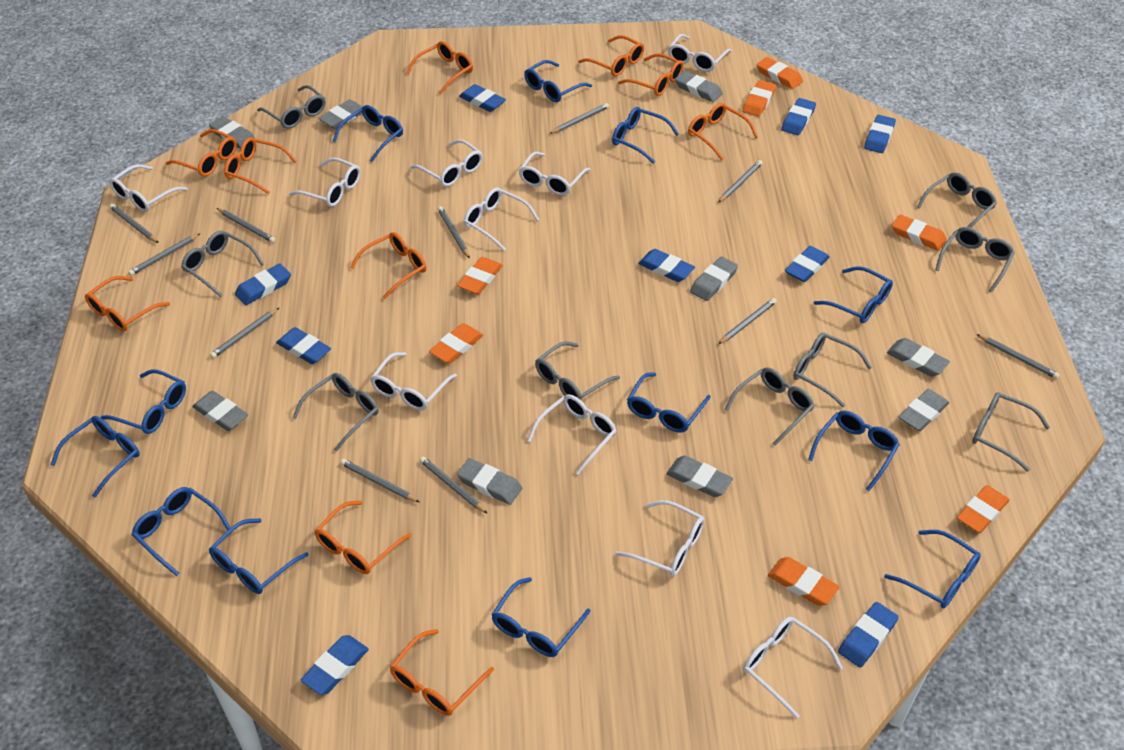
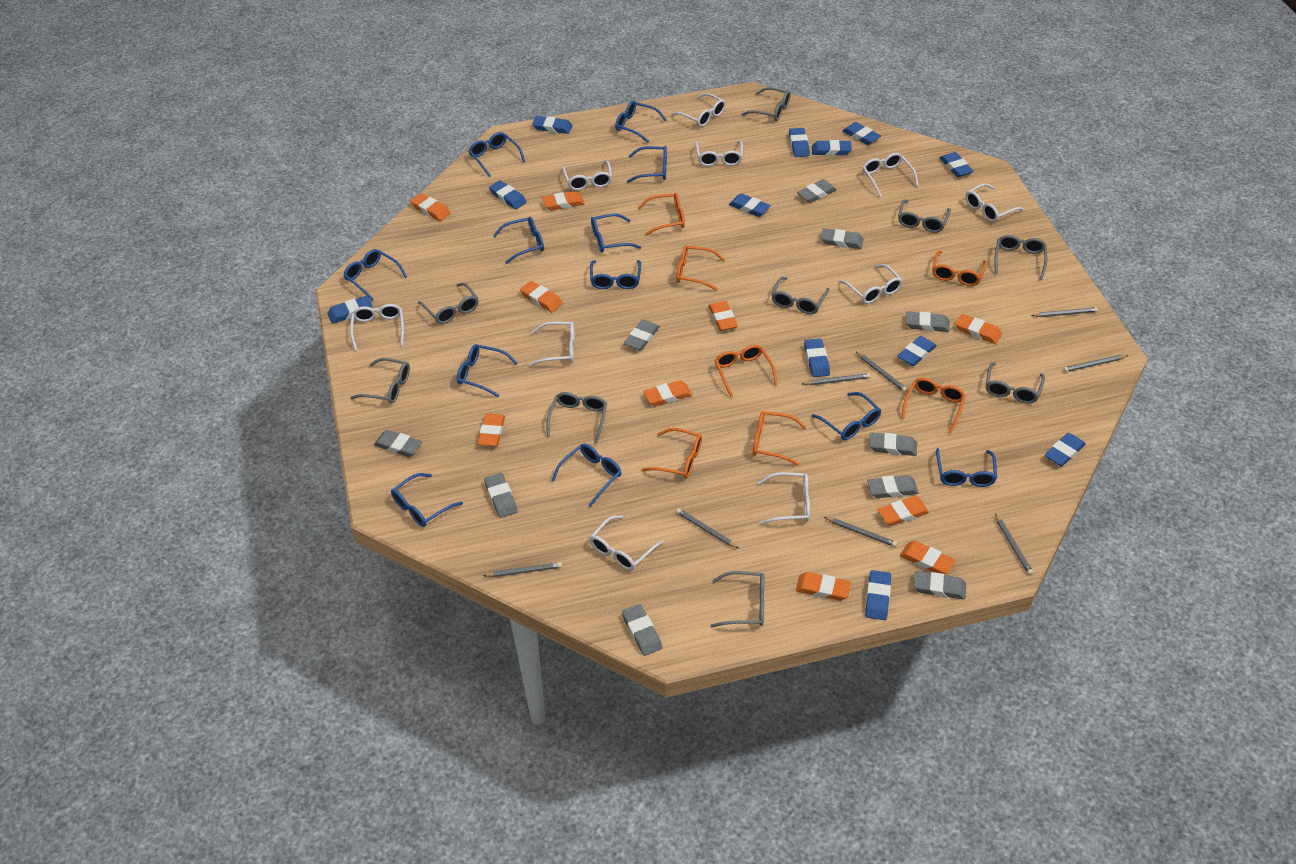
blue eraser: [235,263,291,305] [276,327,331,364] [301,635,369,695] [459,84,506,112] [638,249,695,282] [781,98,816,135] [785,246,830,282] [838,602,899,667] [864,115,896,153] = 9 -> [327,296,372,324] [489,180,527,210] [532,116,572,134] [729,193,771,217] [789,128,810,157] [804,339,830,377] [812,140,852,156] [843,122,881,145] [865,570,891,620] [897,336,937,366] [940,152,974,177] [1045,433,1086,466] = 12
grey eraser: [192,391,248,431] [209,116,256,149] [318,99,363,129] [457,458,522,505] [667,456,733,497] [675,71,723,102] [690,256,738,301] [887,338,950,377] [899,389,949,431] = 9 -> [374,430,422,457] [484,473,518,518] [622,604,662,656] [624,320,660,351] [797,179,837,203] [821,228,863,249] [867,475,919,498] [869,432,917,456] [906,311,950,332] [914,571,966,600] = 10
grey pencil: [109,204,159,243] [128,233,201,276] [210,308,279,358] [217,208,275,243] [340,459,419,502] [419,456,488,514] [438,206,470,258] [549,103,609,134] [718,160,763,203] [718,298,777,344] [977,334,1060,379] = 11 -> [483,562,562,577] [676,508,739,549] [802,373,871,385] [824,517,897,547] [855,351,907,392] [995,514,1033,575] [1031,307,1098,317] [1063,355,1128,372] = 8
orange eraser: [429,323,483,363] [457,257,503,295] [742,80,776,117] [757,57,803,89] [768,557,839,606] [892,214,947,251] [957,485,1010,533] = 7 -> [410,193,450,221] [478,414,505,446] [520,281,563,312] [542,191,585,211] [643,380,692,406] [709,301,738,331] [796,572,851,601] [878,496,929,526] [900,541,955,574] [956,314,1002,344] = 10
orange glasses: [85,276,170,331] [166,129,237,177] [224,137,297,194] [314,501,412,574] [350,232,427,299] [390,629,494,716] [407,41,473,94] [578,35,644,76] [618,53,684,96] [688,103,758,160] = 10 -> [638,193,685,236] [642,428,702,478] [676,245,725,291] [715,345,777,398] [753,411,807,466] [901,378,966,434] [932,251,987,286] = 7

